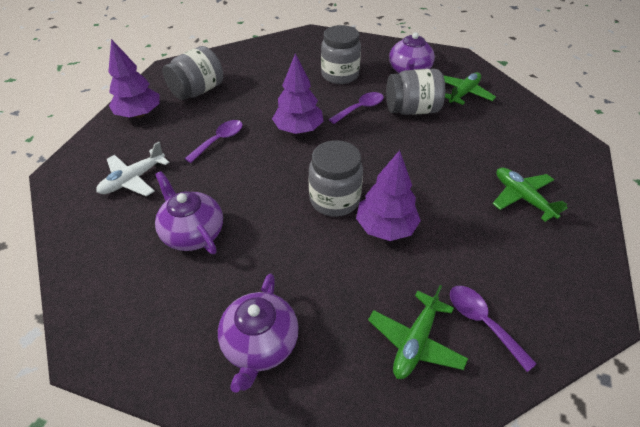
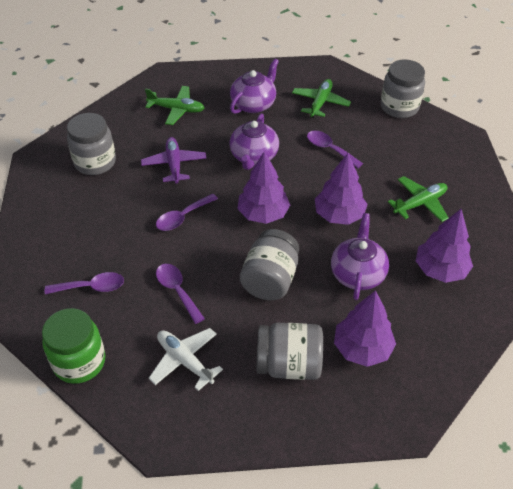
green jar: none = 0 -> [42,308,106,384] = 1
purple plane: none = 0 -> [141,137,206,184] = 1
purple spoon: [184,120,243,163] [329,92,384,124] [450,286,537,372] = 3 -> [45,272,124,294] [156,194,218,231] [156,264,205,324] [307,131,363,168] = 4
purple tree: [108,39,160,118] [272,53,324,134] [356,150,421,241] = 3 -> [237,151,290,224] [315,153,367,225] [334,290,396,367] [416,209,473,283] = 4

